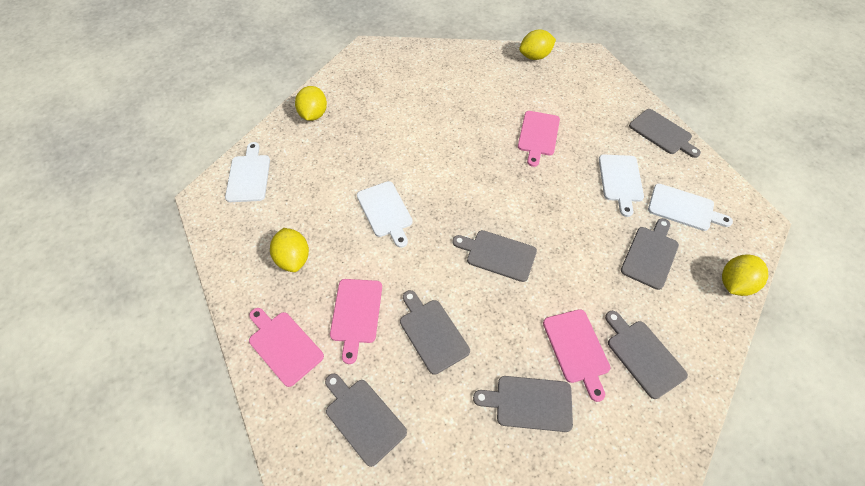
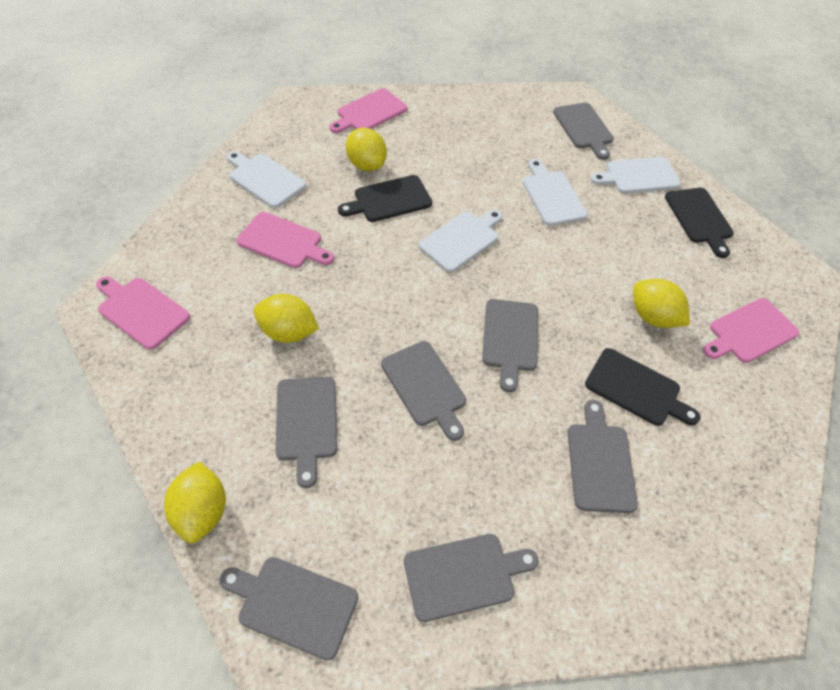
black cutting board: none = 0 -> [338,175,432,222] [585,348,700,426] [665,188,734,258] = 3

